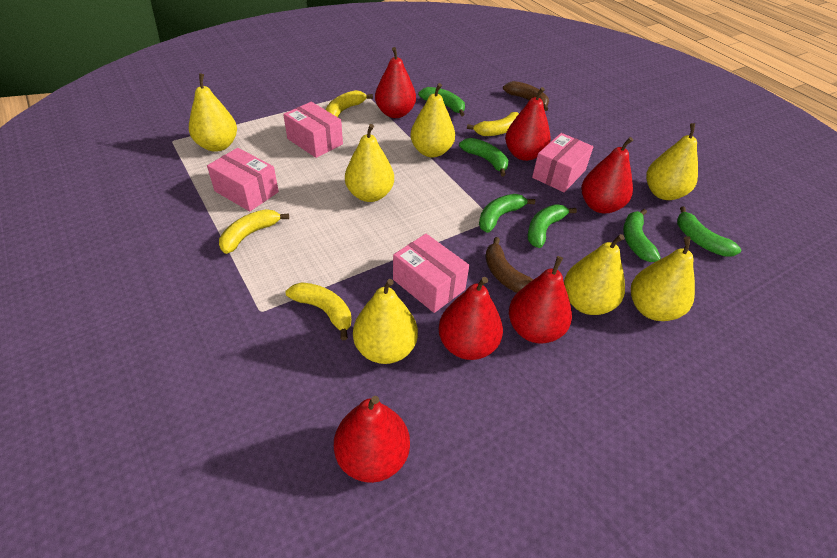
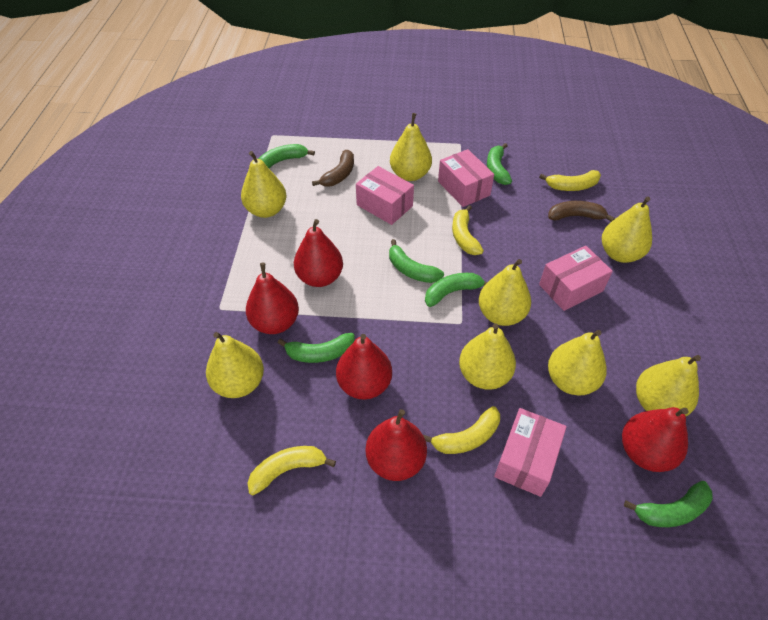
red pear: [334,396,410,483] [375,47,416,118] [438,277,503,360] [505,87,551,161] [509,256,572,344] [581,137,633,213] = 6 -> [246,263,299,334] [294,219,343,287] [336,334,392,399] [366,409,427,481] [622,407,689,472] = 5
yellow pear: [189,73,237,152] [345,124,394,202] [353,279,418,364] [410,83,455,158] [564,234,625,315] [631,236,695,321] [646,123,698,200] = 7 -> [206,332,264,398] [241,151,287,218] [390,113,432,181] [459,323,516,390] [479,259,531,326] [548,330,607,395] [602,197,652,263] [636,355,701,416] = 8

